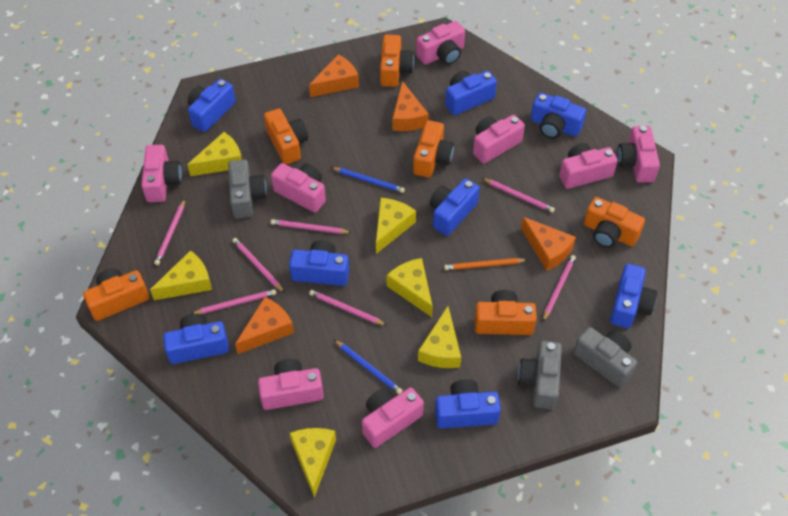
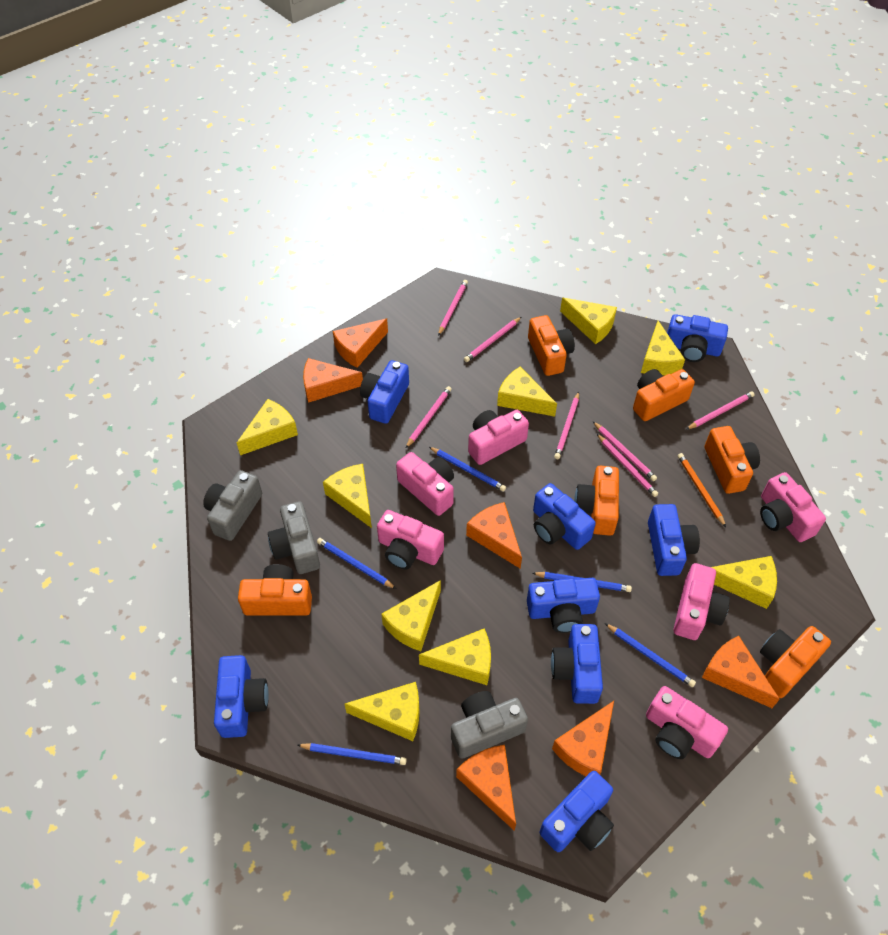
blue pencil: [331,167,405,193] [334,340,403,394] = 2 -> [298,743,407,765] [317,538,396,589] [429,447,506,492] [533,572,632,592] [605,623,696,687] = 5
orange cheese: [235,297,294,354] [309,54,359,97] [392,81,429,131] [521,217,576,271] = 4 -> [303,358,363,403] [333,319,388,368] [456,745,516,831] [466,502,522,569] [552,701,614,776] [702,636,780,708] = 6
pink camera: [141,145,182,202] [258,359,324,410] [271,163,326,212] [362,387,424,448] [416,21,465,65] [473,115,525,164] [559,143,618,189] [617,126,660,183] = 8 -> [377,510,444,569] [396,452,454,516] [468,410,529,465] [646,686,728,759] [673,563,730,640] [760,472,826,542] = 6
yellow cheese: [150,250,212,300] [187,132,242,176] [289,428,336,498] [376,198,416,254] [387,258,433,317] [418,306,461,368] = 6 -> [237,399,298,455] [323,464,372,528] [344,682,420,741] [381,580,441,651] [419,628,491,685] [497,367,557,417] [560,298,617,344] [641,321,685,376] [711,556,777,609] = 9

